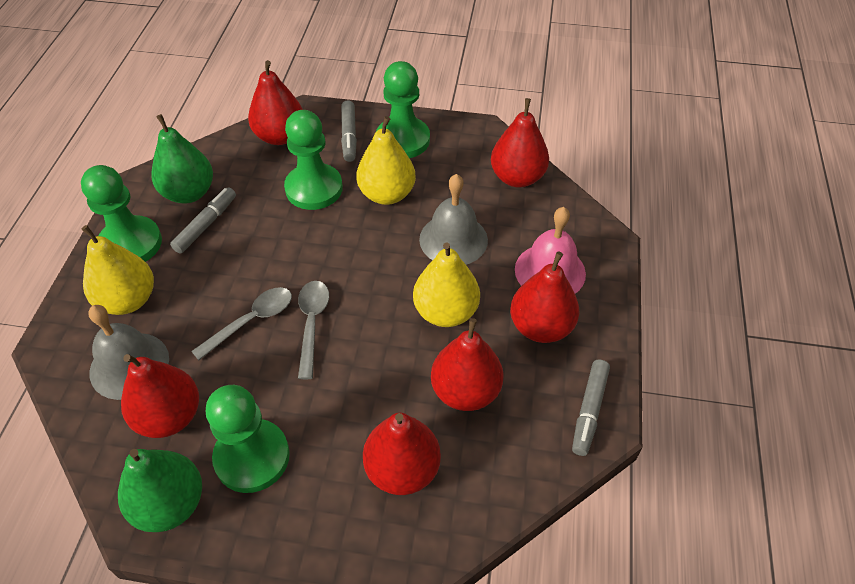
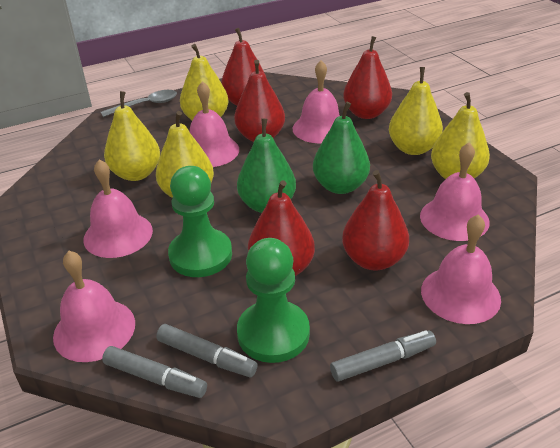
green pawn: [81,165,162,262] [206,385,290,493] [284,110,343,210] [376,61,430,158] = 4 -> [168,166,232,277] [237,238,310,363] = 2
grey bell: [88,305,169,400] [419,174,488,265] = 2 -> none = 0
grey spoon: [191,287,292,360] [298,281,329,379] = 2 -> [101,90,177,117] = 1
pink bell: [515,207,586,294] = 1 -> [53,251,135,362] [83,159,153,258] [189,81,239,167] [293,60,340,144] [420,143,490,241] [421,214,501,324] = 6
red pear: [121,354,199,438] [248,60,303,145] [363,413,441,495] [431,318,504,411] [491,98,549,188] [510,251,579,343] = 6 -> [221,28,266,106] [234,60,285,142] [248,180,315,276] [342,170,409,270] [343,36,392,119] = 5
yellow pear: [82,225,154,315] [356,116,416,205] [413,243,480,327] = 3 -> [104,91,160,181] [156,111,214,198] [180,44,229,121] [389,67,443,155] [431,92,490,179] = 5

